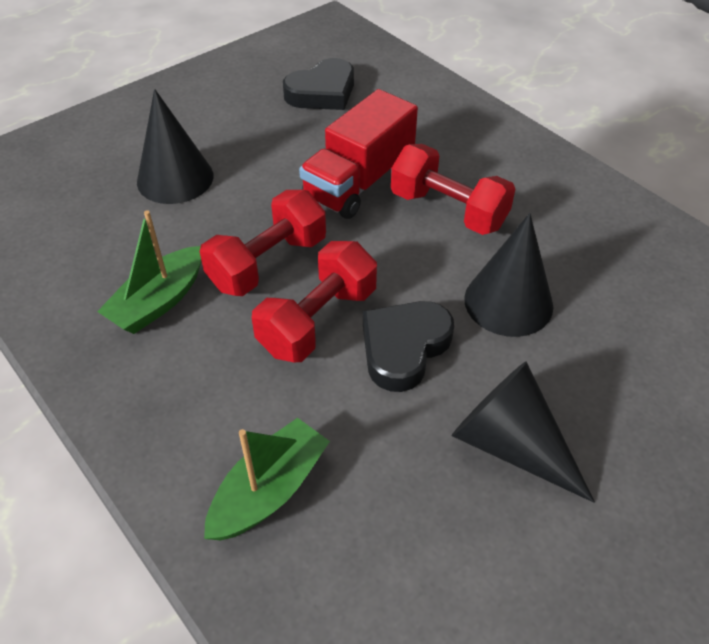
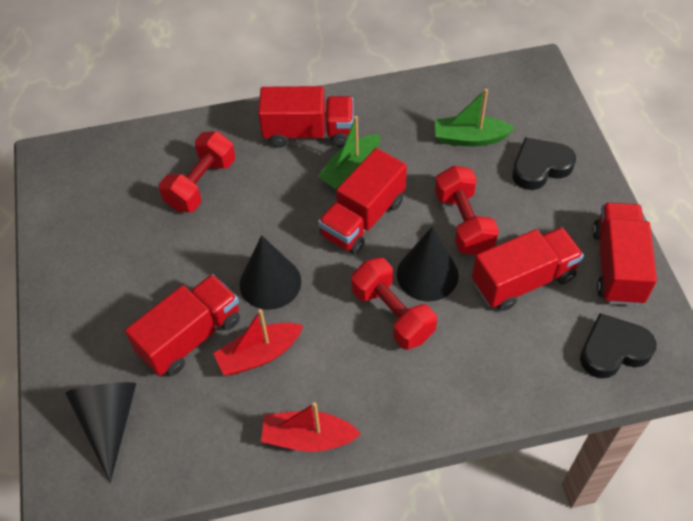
red boat: none = 0 -> [213,309,304,375] [261,402,361,452] = 2
red truck: [299,89,418,219] = 1 -> [125,274,240,376] [258,86,354,148] [318,148,407,255] [472,227,584,311] [592,203,657,305] = 5

